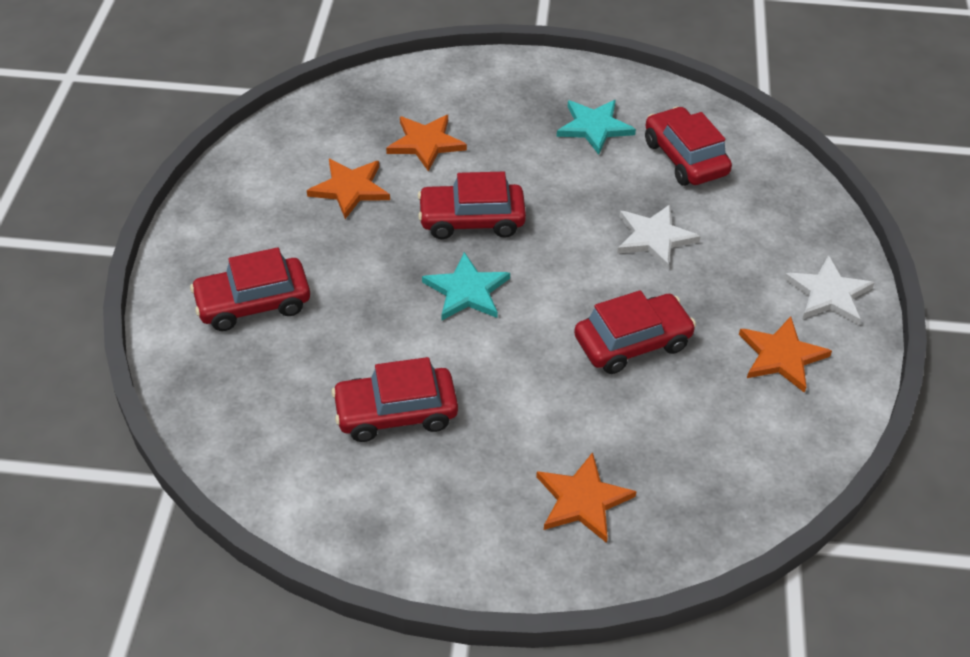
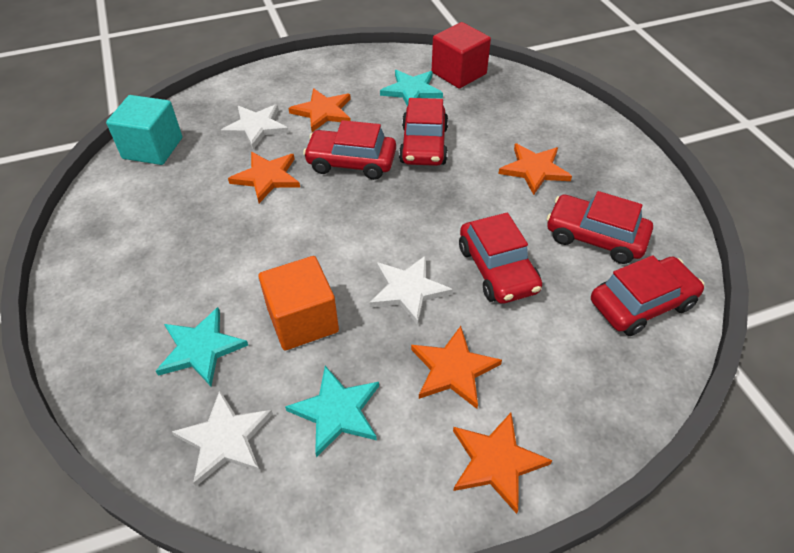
orange cube: none = 0 -> [258,256,339,350] = 1
orange star: [307,159,390,219] [386,115,467,172] [536,452,637,543] [739,316,832,393] = 4 -> [228,152,300,203] [289,88,351,132] [411,326,502,409] [453,413,552,514] [498,143,572,195] = 5
red cube: none = 0 -> [432,22,491,88] = 1
turquoise cube: none = 0 -> [106,95,182,165] = 1
turquoise star: [422,252,510,320] [557,100,636,155] = 2 -> [156,307,248,386] [285,366,379,457] [380,70,443,106] = 3
white star: [617,204,701,270] [784,255,875,325] = 2 -> [172,390,273,486] [221,104,289,149] [369,255,453,325] = 3

